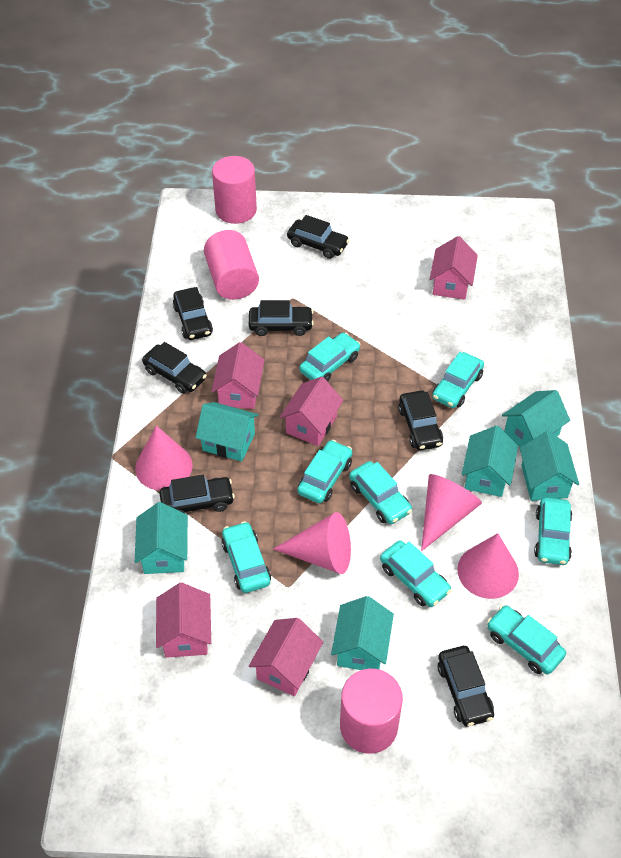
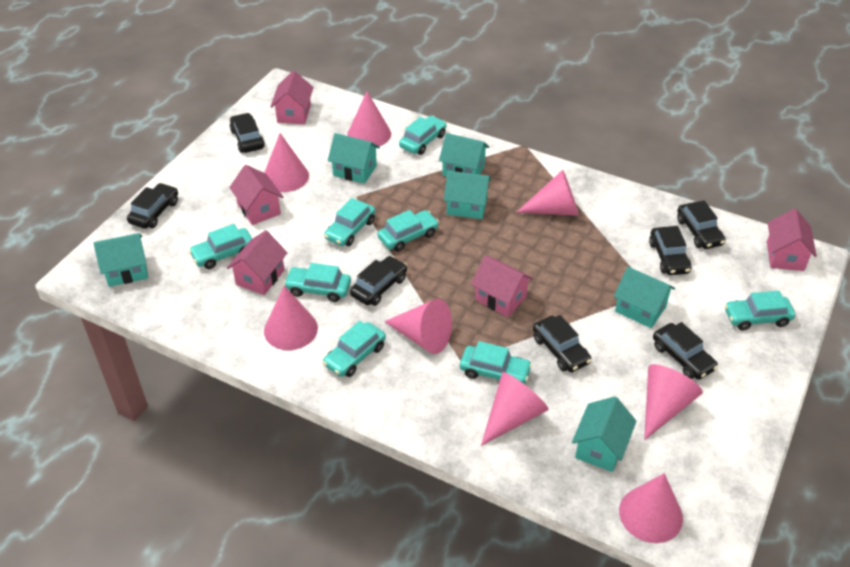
pink cone: [135,426,193,490] [273,512,351,574] [421,474,482,551] [457,533,519,599] = 4 -> [264,133,309,192] [264,285,318,350] [347,91,391,146] [384,299,452,354] [481,372,549,446] [517,170,579,216] [619,473,683,543] [644,364,703,440] = 8
pink cylinder: [204,230,259,300] [212,156,257,224] [340,669,403,754] = 3 -> none = 0

